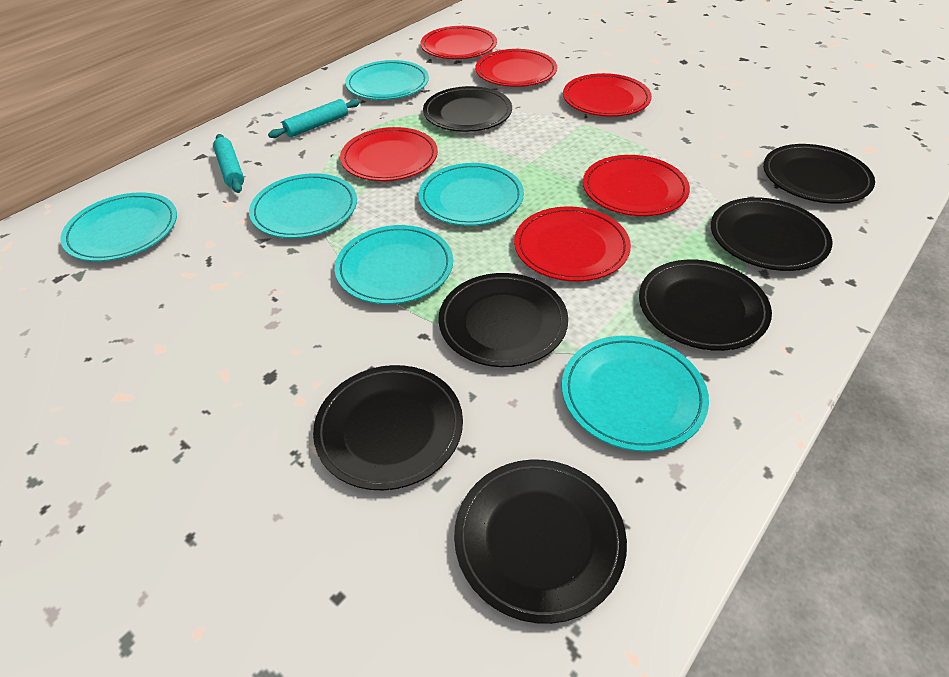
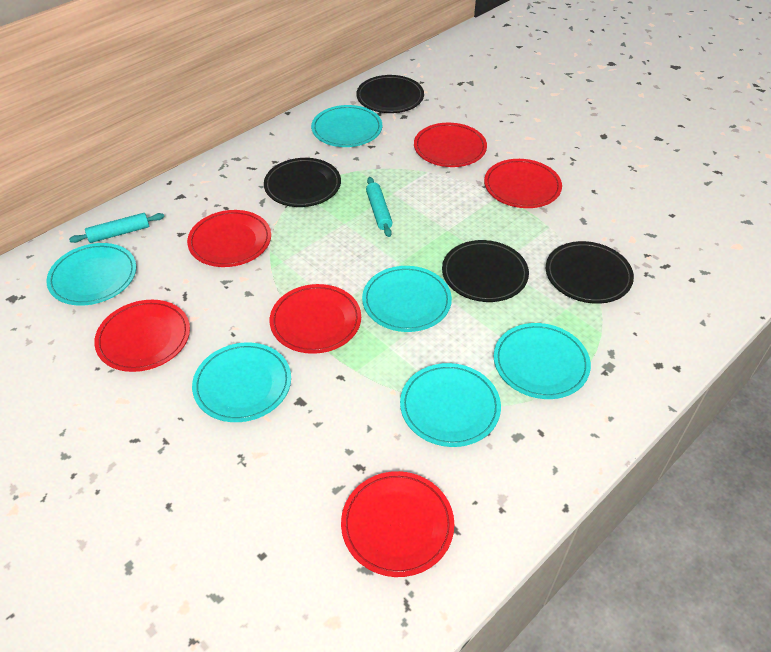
black plate: [313,365,463,490] [423,86,512,132] [438,273,568,367] [454,460,627,624] [639,260,772,351] [711,197,833,271] [763,144,875,204] = 7 -> [264,158,341,207] [356,75,424,113] [442,240,529,302] [546,241,634,304] = 4

